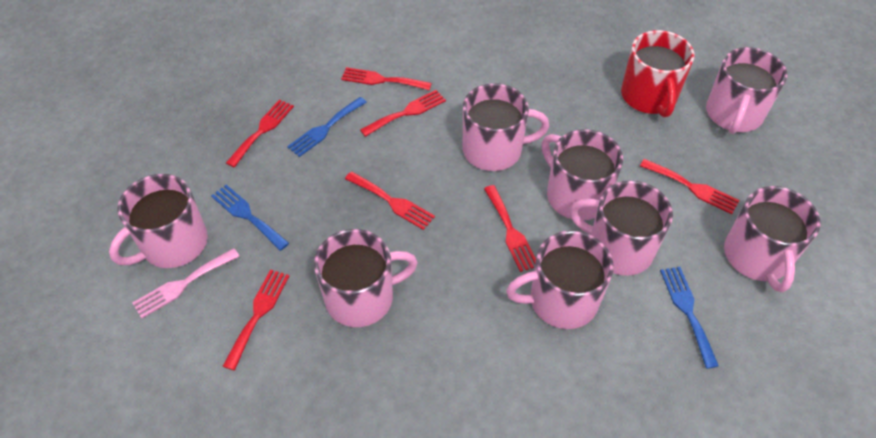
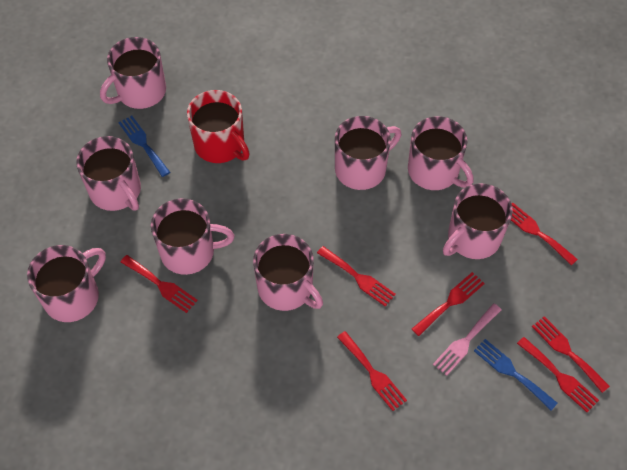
blue fork: [211,185,289,251] [287,97,367,157] [660,267,719,369] = 3 -> [118,116,170,177] [474,339,558,410] = 2

